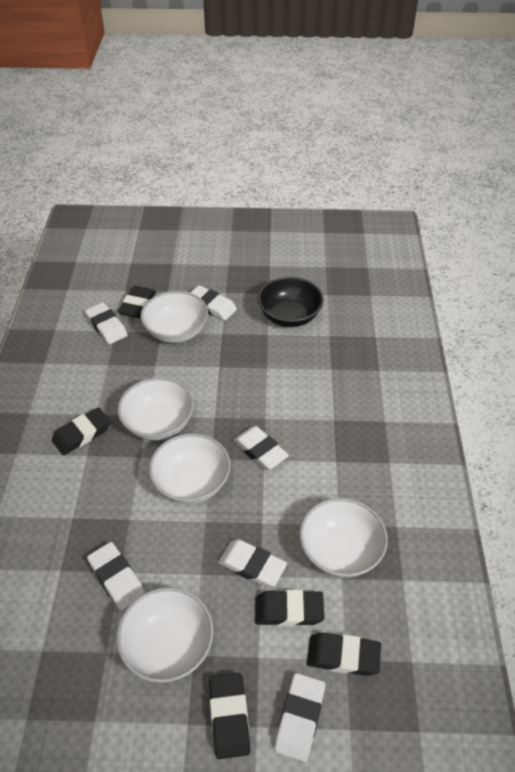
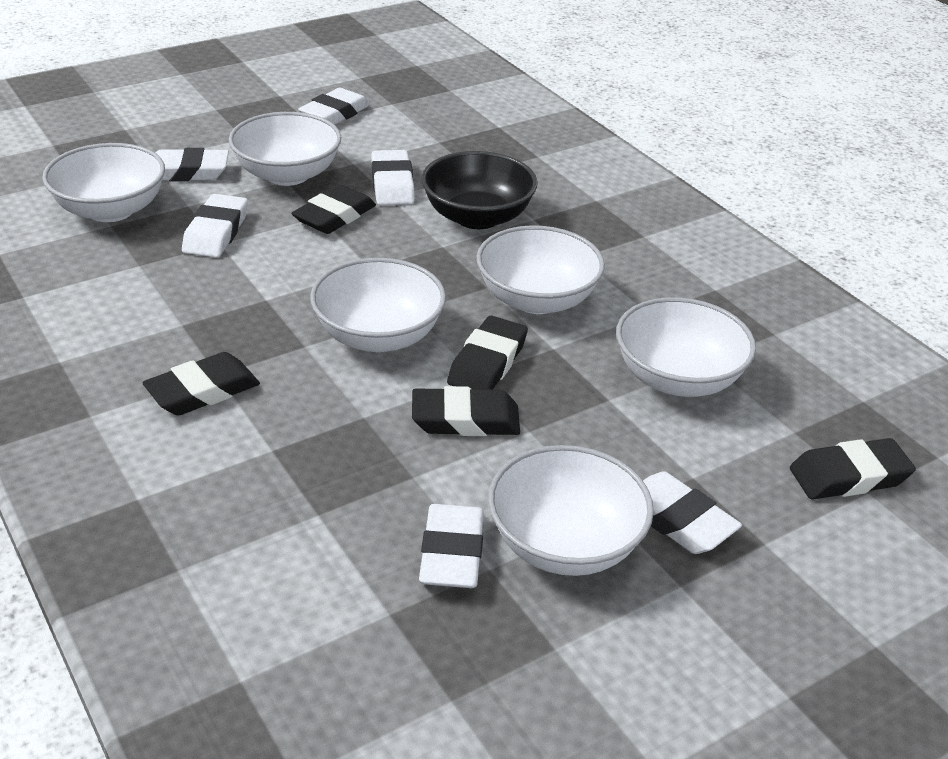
white bowl: [116,587,214,683] [118,378,194,440] [140,291,208,343] [149,433,231,504] [300,498,388,578] = 5 -> [42,143,165,222] [229,112,341,186] [310,258,446,352] [476,225,605,314] [488,445,654,576] [616,297,756,397] = 6

